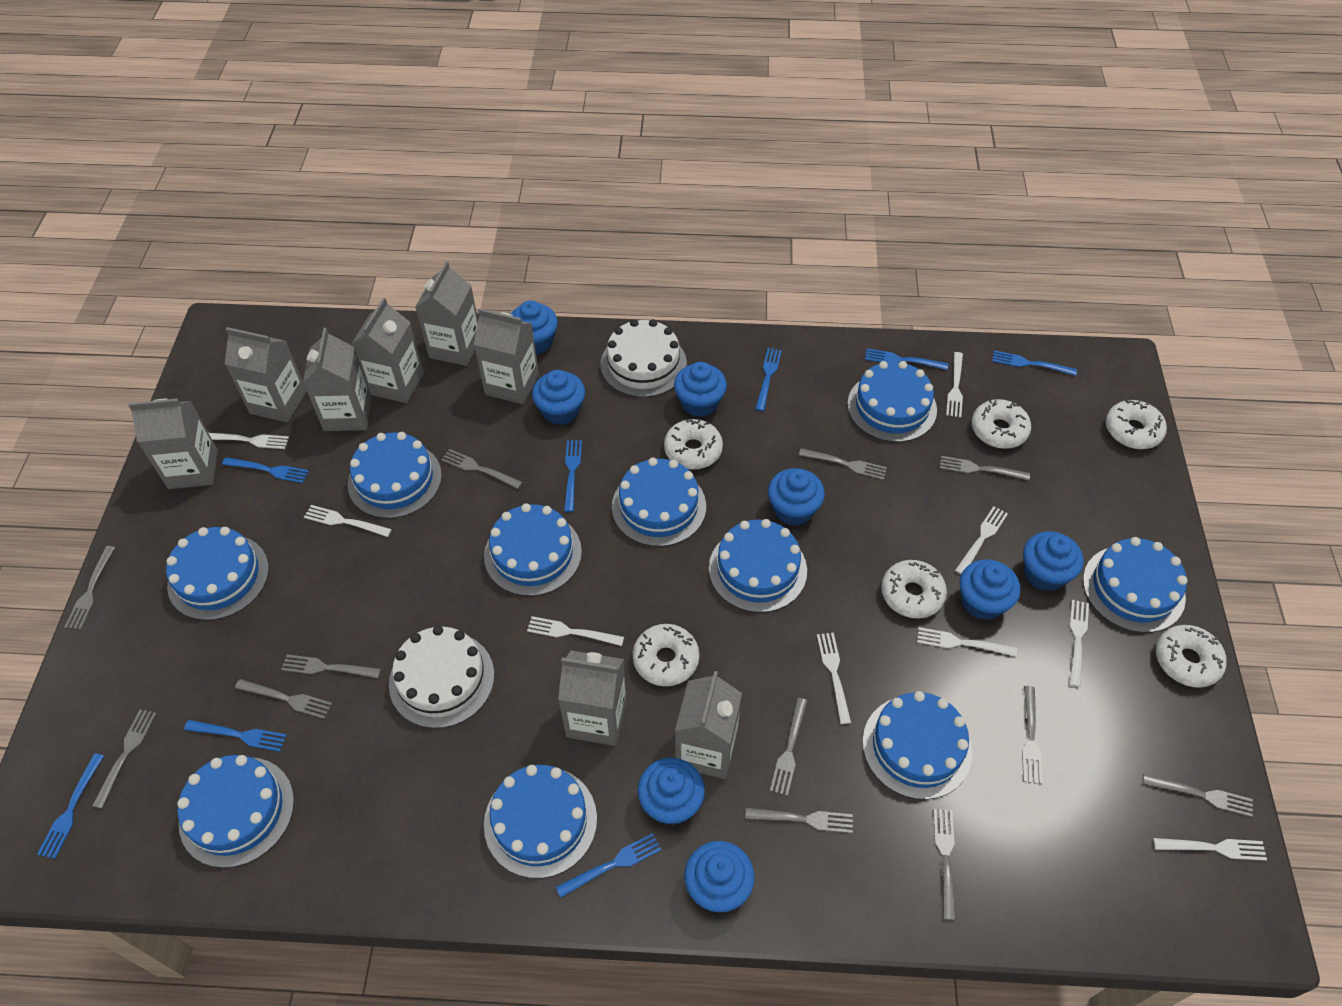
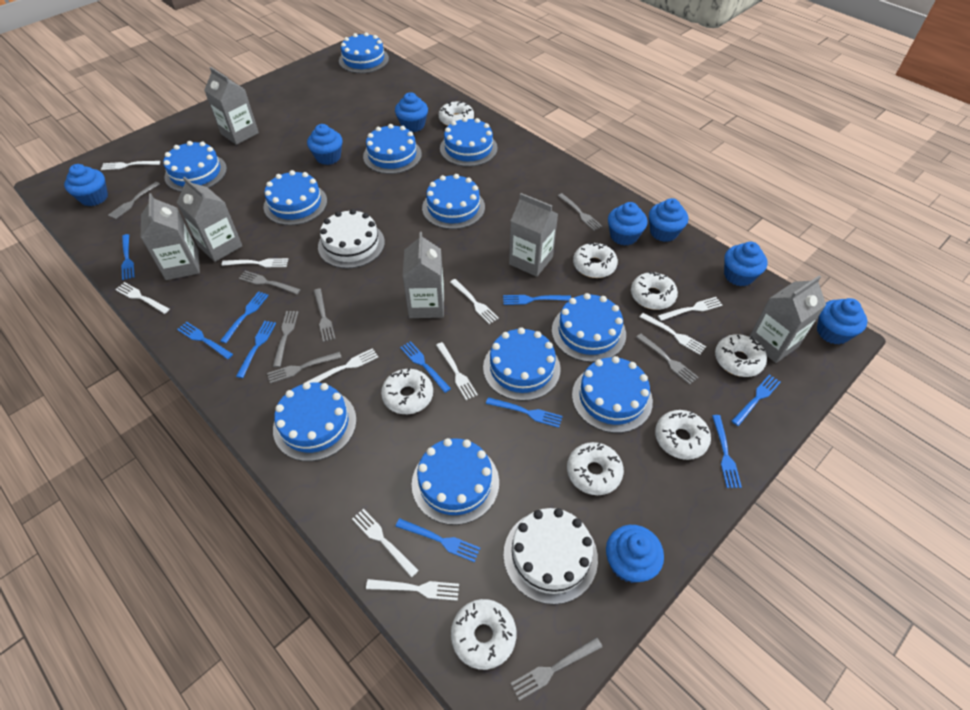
blue cake: [166,527,269,620] [177,755,294,868] [348,432,442,519] [484,503,582,596] [484,765,597,879] [612,457,706,547] [709,519,807,613] [847,361,937,442] [862,691,972,800] [1083,537,1187,633] = 10 -> [163,141,227,192] [263,170,327,225] [273,382,357,461] [339,32,389,73] [363,124,422,174] [412,438,499,525] [422,174,485,229] [440,117,498,167] [483,327,561,401] [552,293,626,362] [572,356,653,433] = 11
blue fork: [37,753,104,859] [184,720,287,752] [222,457,309,483] [556,833,661,898] [564,440,582,512] [755,348,782,411] [865,349,948,370] [992,350,1077,376] = 8 -> [121,234,135,280] [177,322,233,359] [220,291,269,343] [236,321,276,378] [395,518,480,562] [400,341,451,393] [486,397,563,428] [503,295,571,305] [712,415,742,488] [732,374,781,426] = 10
grey carton: [128,398,218,489] [225,327,307,422] [303,328,372,431] [351,298,424,403] [415,261,478,366] [474,308,539,404] [558,651,627,746] [675,671,742,779] = 8 -> [141,193,200,280] [177,177,242,262] [204,67,259,145] [403,232,444,318] [509,193,558,277] [749,275,826,363] = 6
grey fork: [65,546,115,630] [92,709,157,809] [235,679,332,719] [281,655,381,678] [441,449,523,489] [745,808,853,833] [770,698,807,796] [799,448,887,480] [933,809,956,920] [940,456,1030,480] [1022,686,1042,784] [1143,774,1253,817] = 12 -> [108,182,160,219] [239,271,300,294] [267,352,342,383] [273,311,298,367] [314,289,335,342] [511,637,602,701] [558,193,602,231] [636,334,698,384] = 8
white donut: [633,624,699,686] [664,419,723,469] [881,560,947,618] [972,399,1031,449] [1106,400,1167,449] [1156,625,1226,688] = 6 -> [381,368,433,414] [439,101,474,126] [451,599,516,670] [567,442,624,495] [573,242,618,278] [631,271,678,310] [655,410,711,460] [715,334,767,377] = 8
white fork: [209,433,289,449] [304,505,392,537] [527,616,624,646] [817,633,851,724] [917,627,1017,657] [946,352,963,417] [955,506,1008,574] [1070,600,1089,687] [1153,838,1267,861] = 9 -> [101,161,160,170] [115,282,170,314] [221,258,288,267] [307,348,378,383] [352,509,419,577] [366,579,459,601] [436,342,478,400] [450,279,499,324] [640,313,706,355] [658,297,722,321] = 10

